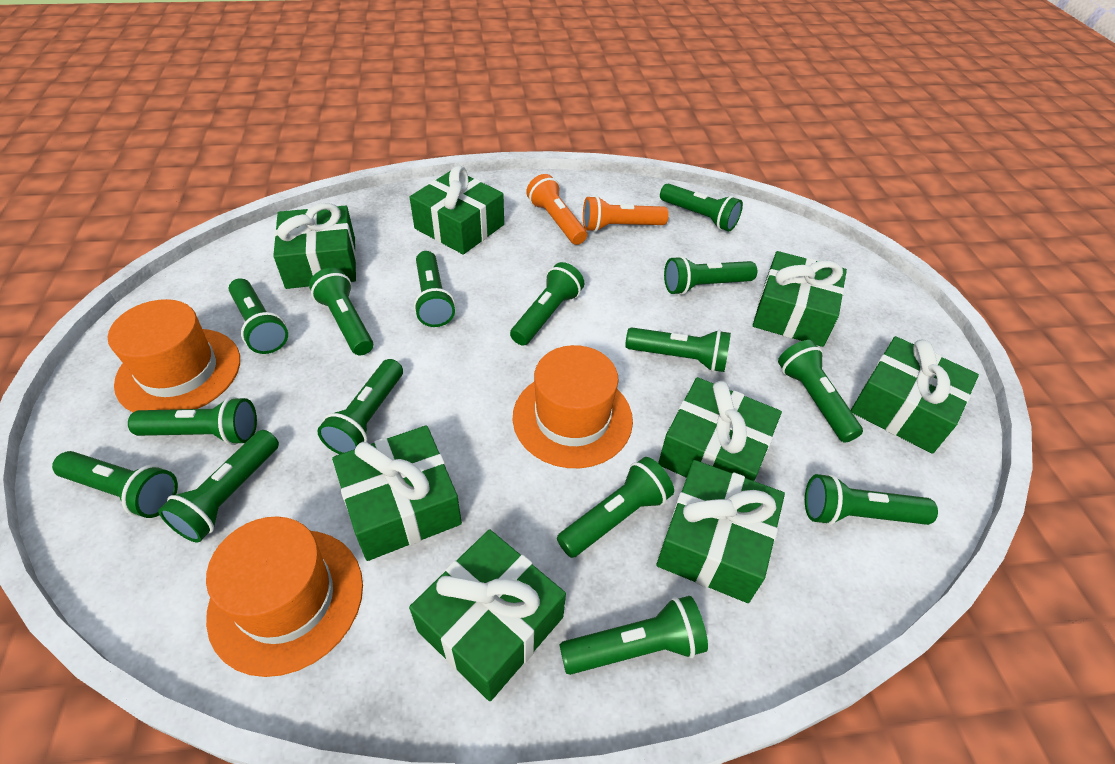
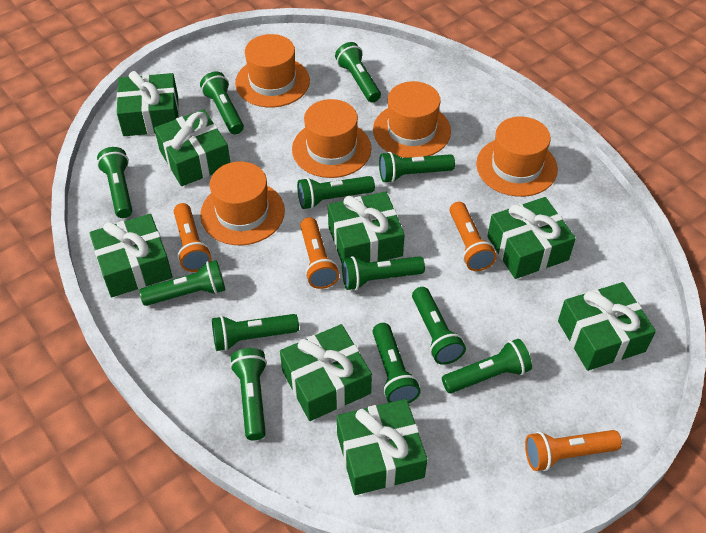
green flashlight: [52,451,178,518] [128,397,257,445] [158,430,279,543] [229,278,288,354] [309,268,373,355] [317,359,403,454] [414,251,455,327] [510,262,584,346] [557,457,674,558] [559,596,708,675] [625,327,731,372] [660,183,743,231] [664,256,757,295] [778,340,863,443] [805,474,938,526] = 15 -> [97,147,132,218] [139,260,225,306] [200,72,244,134] [212,314,299,351] [230,348,267,440] [297,176,375,209] [335,42,381,103] [342,256,425,290] [373,323,421,404] [379,152,455,183] [412,287,466,365] [442,339,532,393] = 12
orange flashlight: [526,174,587,245] [583,196,669,232] = 2 -> [174,203,212,272] [300,217,339,289] [450,202,497,271] [525,430,622,471] = 4
orange hat: [108,299,240,412] [206,516,363,677] [513,345,633,468] = 3 -> [200,161,285,245] [235,34,310,107] [292,99,371,178] [373,81,451,158] [476,117,558,197] = 5

